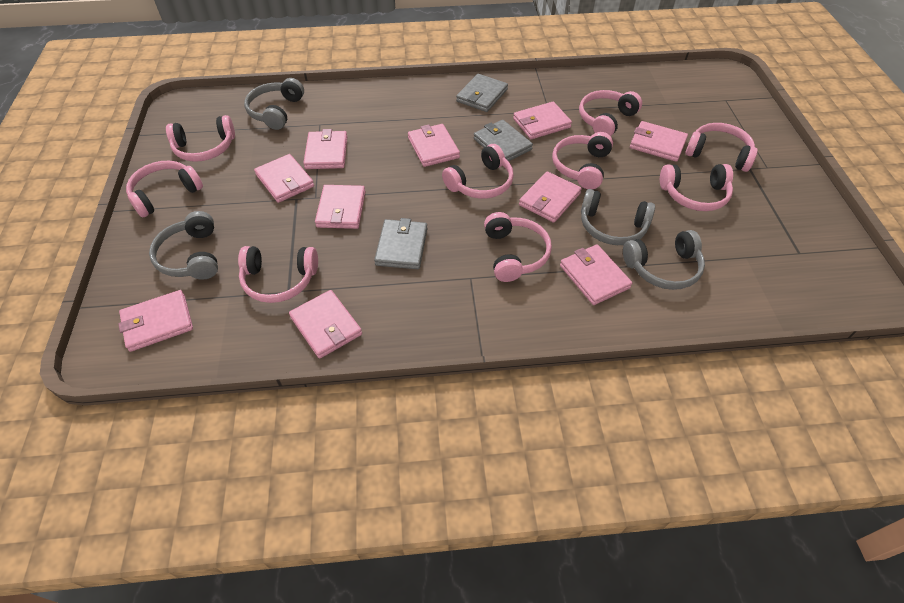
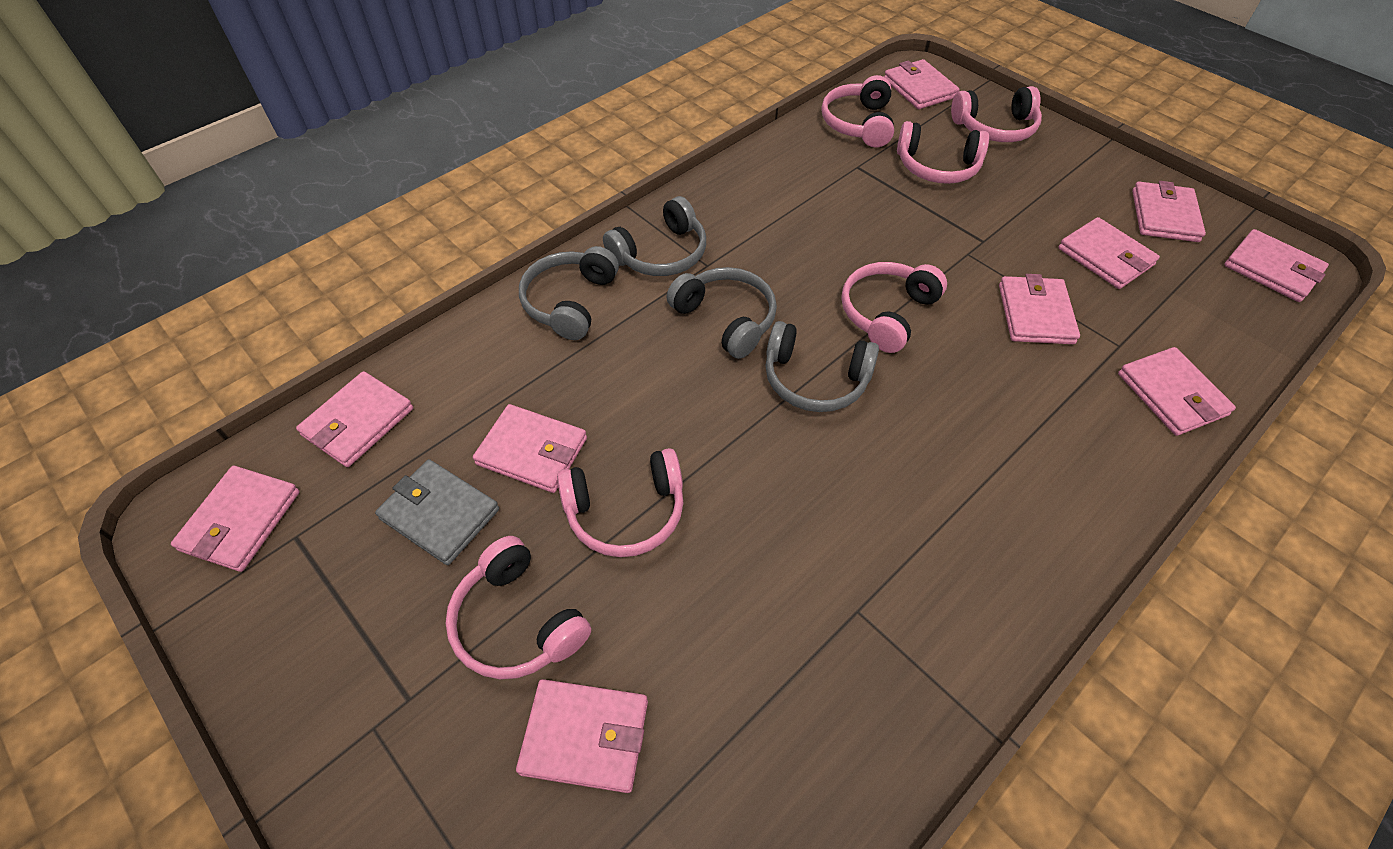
grey wallet: [374,218,427,269] [456,74,508,112] [474,120,533,161] = 3 -> [375,459,499,565] = 1
pink headphones: [126,161,203,217] [166,115,235,162] [238,246,318,303] [442,144,514,199] [484,212,552,282] [552,132,613,189] [579,90,642,136] [660,164,733,211] [686,123,758,172] = 9 -> [446,536,591,679] [557,448,683,557] [821,75,894,147] [841,262,947,353] [897,121,989,184] [951,86,1042,142] = 6

